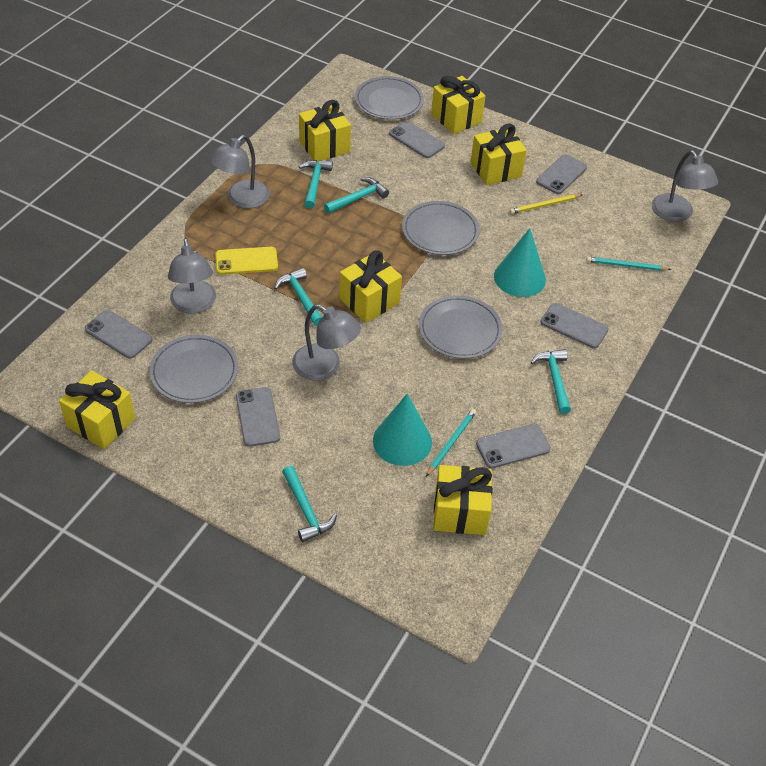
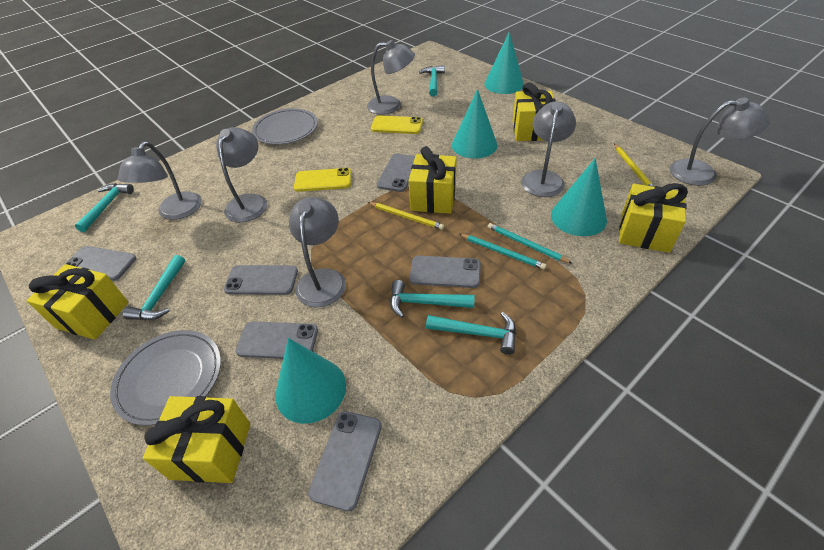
grey lamp: [168,238,216,314] [209,135,270,208] [292,304,361,380] [652,150,718,222] = 4 -> [118,142,202,220] [216,127,267,222] [289,197,346,307] [367,40,415,115] [521,101,576,197] [670,98,770,186] = 6
grey plate: [149,335,238,403] [355,76,424,120] [402,201,480,255] [419,295,502,359] = 4 -> [110,330,221,426] [252,108,318,145] = 2
turquoise cone: [373,393,432,466] [494,228,546,297] = 2 -> [275,338,346,424] [452,89,497,159] [484,32,524,94] [551,158,607,236] = 4
yellow gift: [59,370,135,449] [299,100,351,162] [339,250,402,323] [431,76,486,134] [433,465,492,535] [471,123,527,185] = 6 -> [27,264,129,340] [143,396,250,483] [409,146,457,214] [512,83,556,141] [619,183,688,253] = 5
yellow pencil: [510,194,582,214] = 1 -> [368,202,444,230] [614,144,654,187] = 2
yellow phone: [215,247,278,275] = 1 -> [294,168,352,192] [371,115,423,134] = 2

